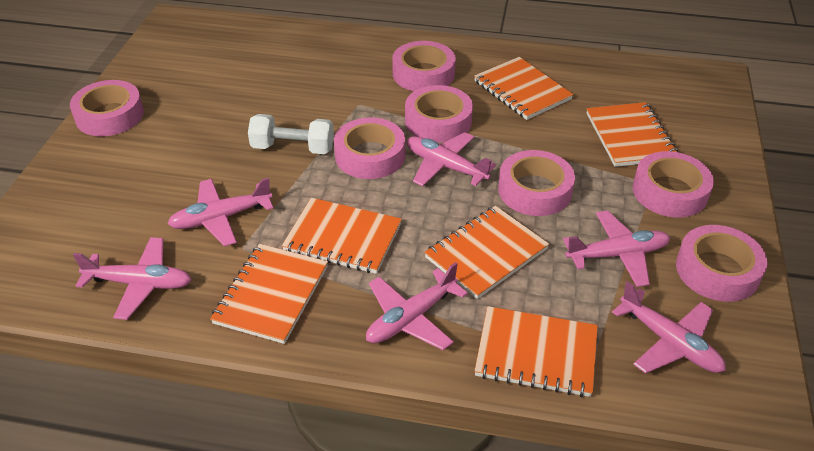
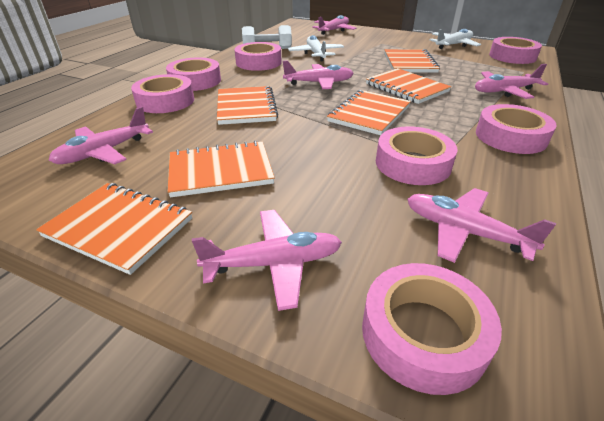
white plane: none = 0 -> [288,35,344,61] [430,29,481,49] = 2

